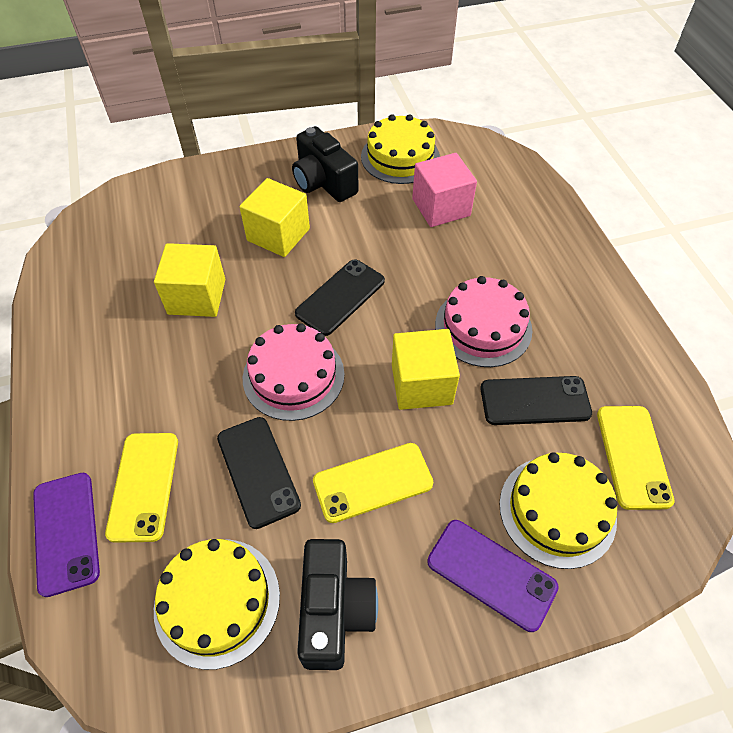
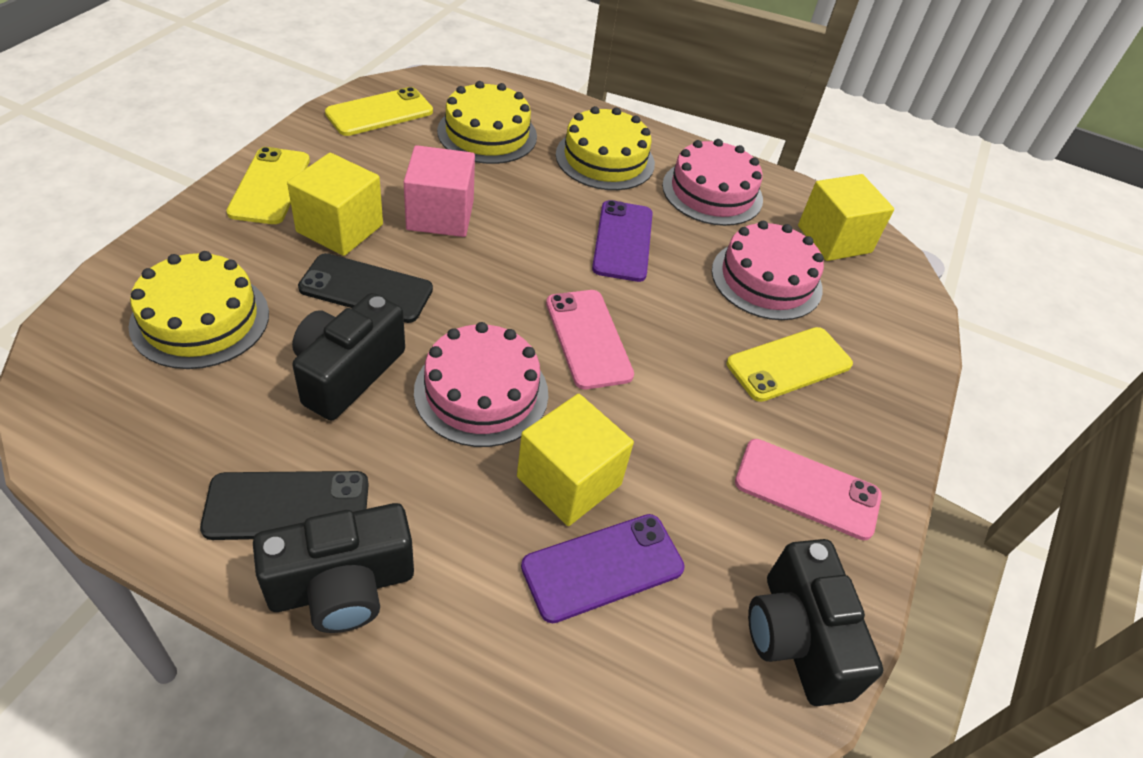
black camera: [292,126,359,202] [297,539,378,670] = 2 -> [253,503,414,633] [292,293,405,421] [748,539,883,706] = 3
black phone: [217,417,301,529] [295,259,385,336] [480,376,592,425] = 3 -> [200,471,369,540] [298,253,433,323] = 2
pink cake: [243,324,344,421] [435,276,532,367] = 2 -> [414,322,548,447] [662,139,763,226] [712,221,824,320] = 3
pink phone: none = 0 -> [546,290,634,389] [735,439,882,540] = 2

